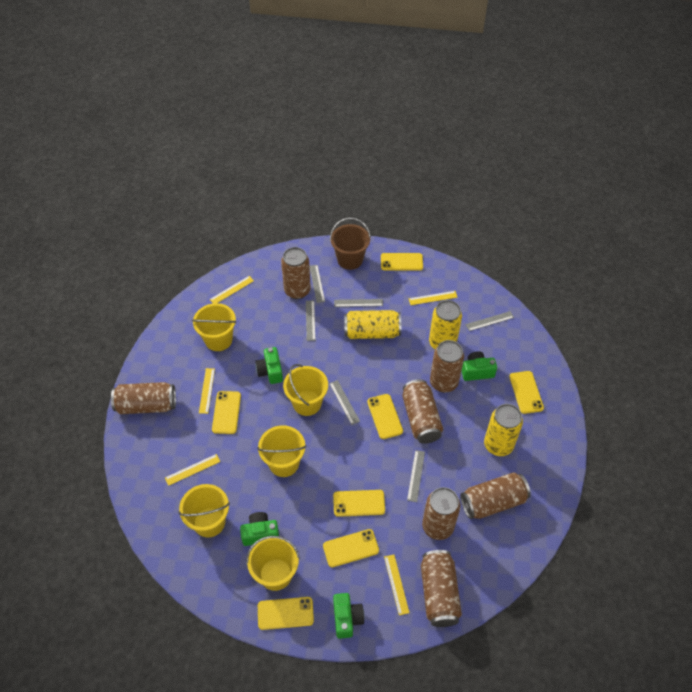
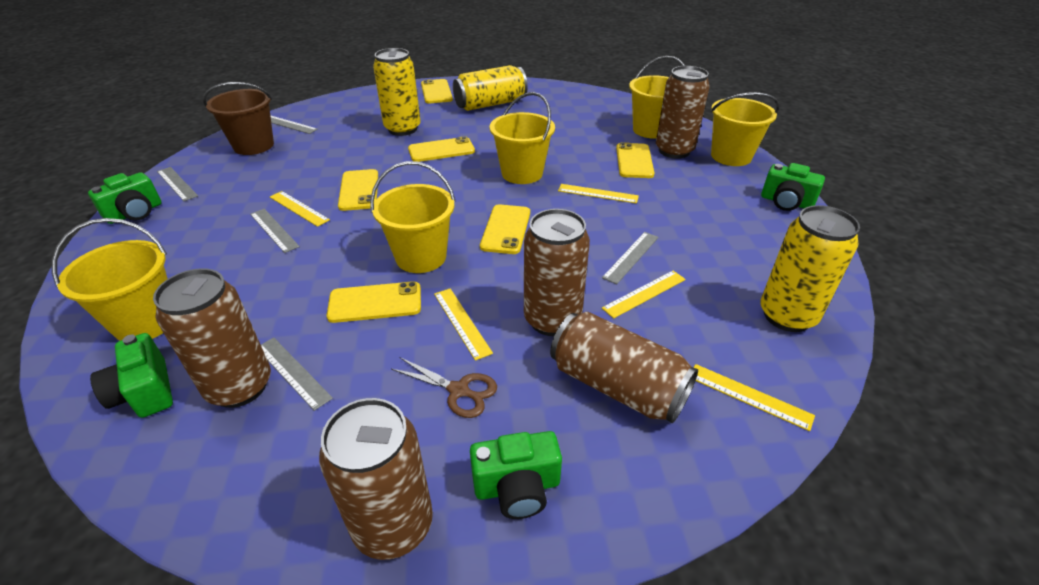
brown can: [111,382,176,414] [281,247,311,299] [402,379,443,444] [421,550,462,627] [422,487,460,540] [430,340,464,393] [460,472,531,519] = 7 -> [153,268,271,408] [319,398,433,560] [524,209,590,336] [550,312,698,423] [656,66,710,159] = 5
brown scissors: none = 0 -> [391,357,497,418] = 1
grey ruler: [306,300,316,341] [309,265,325,303] [329,380,360,425] [334,299,383,307] [407,450,425,502] [465,311,514,331] = 6 -> [157,167,198,201] [250,209,300,253] [261,337,333,411] [270,115,318,134] [602,232,659,284] = 5
yellow phone: [212,391,241,434] [258,597,314,630] [323,529,379,567] [333,490,385,517] [367,394,403,439] [381,253,423,271] [509,371,544,414] = 7 -> [327,281,421,323] [338,169,378,211] [408,136,475,162] [421,79,453,104] [480,204,530,254] [616,142,654,178] = 6

